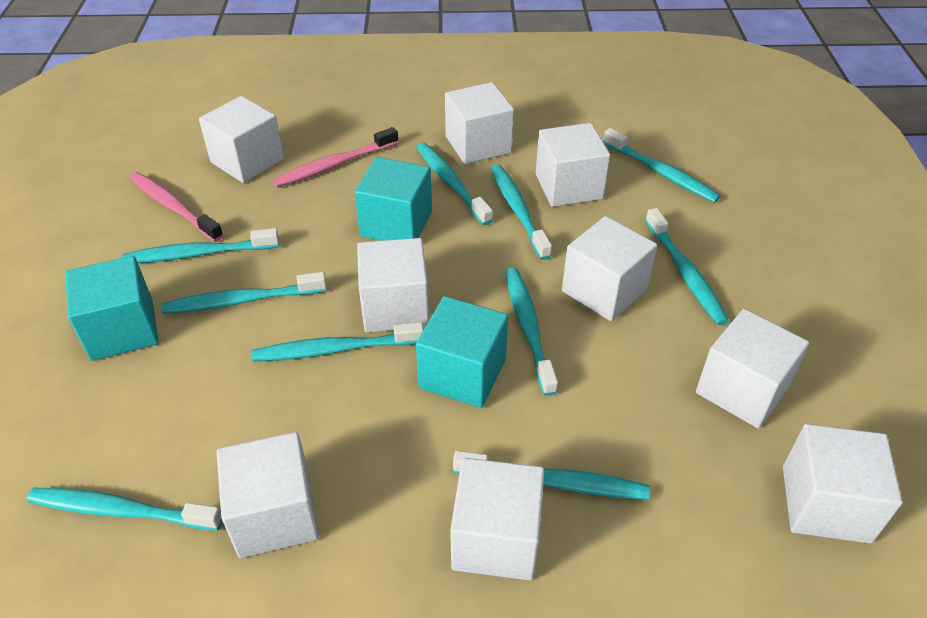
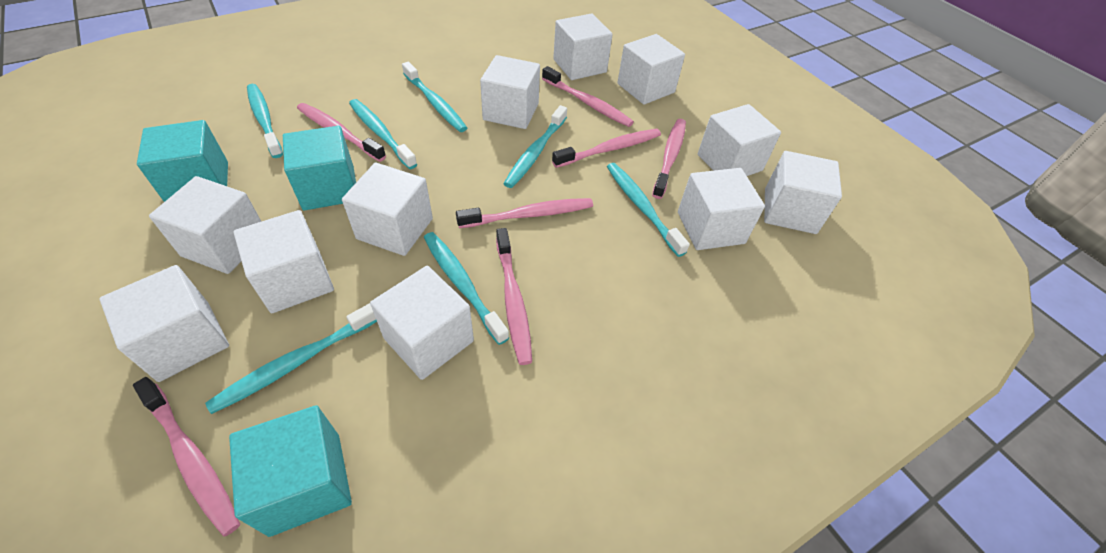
pink toothbrush: [130,172,223,242] [272,127,398,187] = 2 -> [133,377,240,537] [297,103,386,162] [456,198,593,228] [496,228,532,365] [542,66,634,127] [552,129,661,168] [652,119,686,199] = 7
turquoise toothbrush: [27,488,222,530] [122,228,279,263] [161,272,327,314] [252,322,424,362] [416,143,493,225] [453,451,650,499] [491,165,552,260] [505,268,558,396] [603,128,721,203] [645,208,729,325] = 10 -> [205,303,377,414] [247,84,283,158] [349,99,417,169] [402,62,467,132] [424,232,509,345] [503,105,567,188] [607,163,690,257] = 7
white cube: [199,96,284,183] [216,432,319,558] [357,238,429,332] [445,82,514,164] [450,458,545,580] [536,123,610,207] [562,216,657,321] [696,309,809,428] [783,424,903,544] = 9 -> [99,265,229,382] [149,176,262,274] [233,210,334,313] [342,162,433,256] [370,266,474,380] [480,55,540,129] [553,13,613,80] [617,34,685,105] [678,168,765,250] [698,104,781,176] [764,151,842,234] = 11

